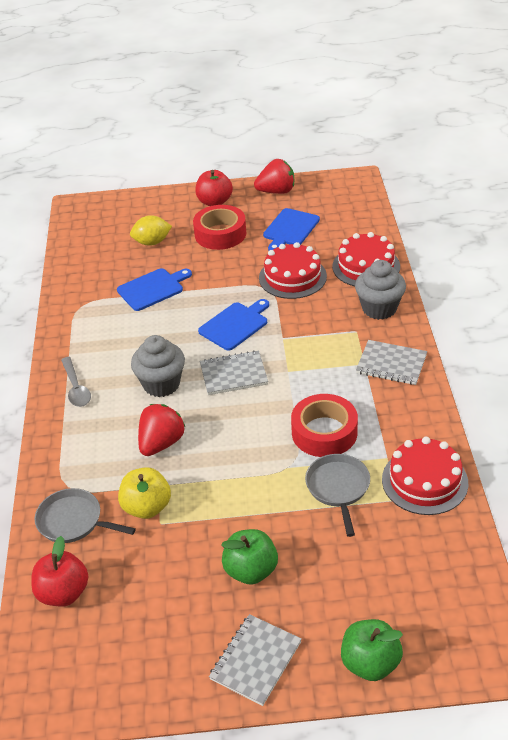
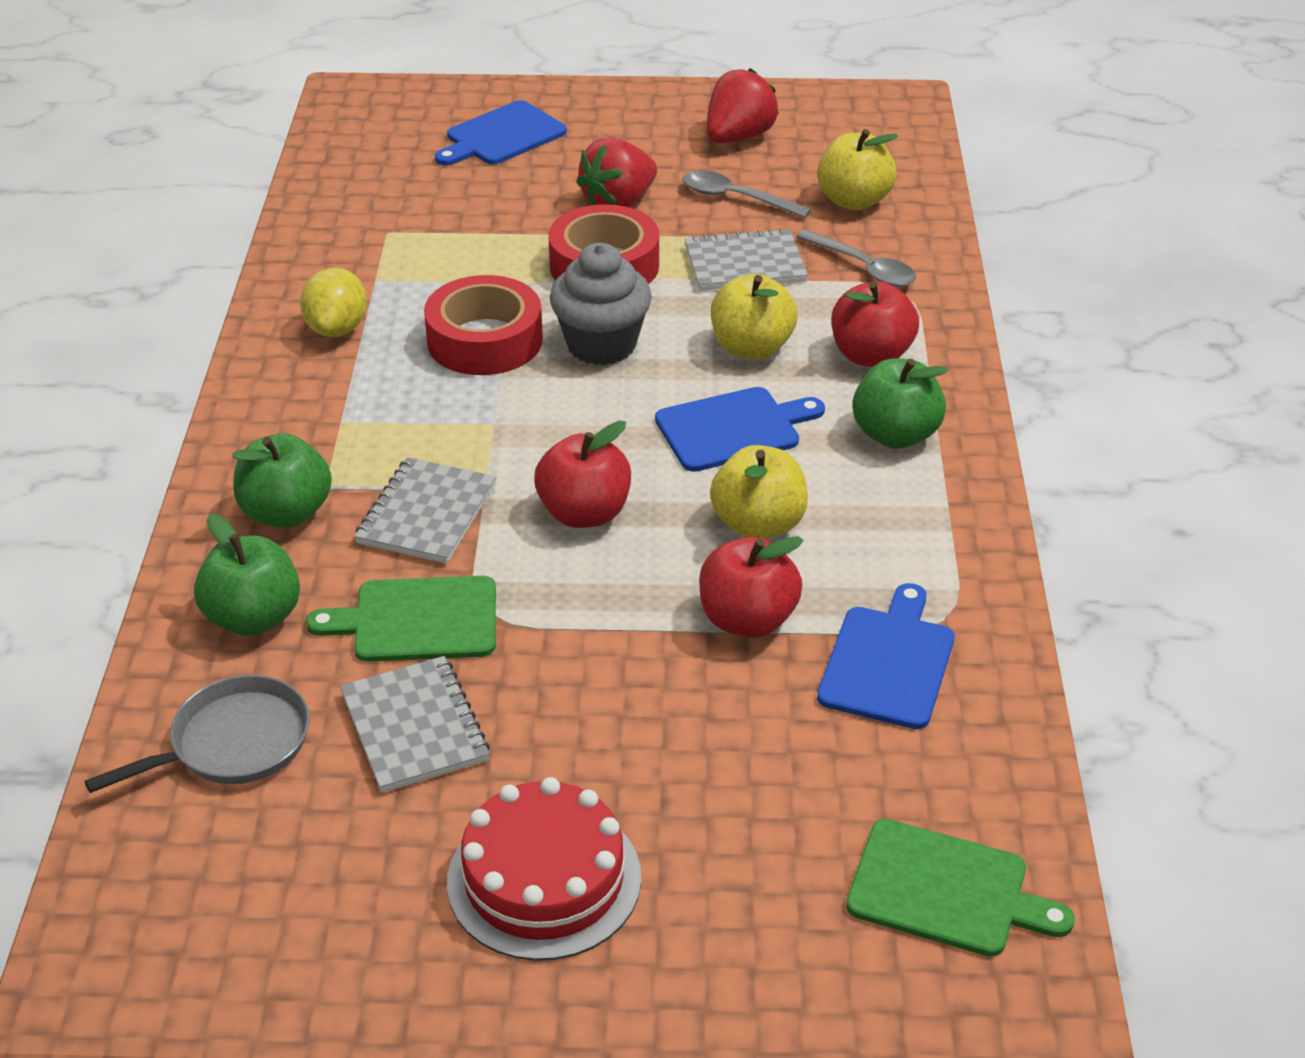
green apple: [221,529,278,585] [341,619,403,681] = 2 -> [194,514,300,636] [232,433,332,528] [852,358,948,449] = 3
green cutting board: none = 0 -> [306,576,496,662] [846,819,1075,957] = 2
grey cupcake: [131,335,185,397] [355,260,406,320] = 2 -> [550,243,652,365] = 1
grey pan: [35,488,136,543] [305,454,370,537] = 2 -> [84,675,310,793] = 1
grey spoon: [61,357,91,407] = 1 -> [683,170,811,218] [796,229,916,287] = 2
red apple: [31,536,88,607] [195,170,233,206] = 2 -> [534,421,631,528] [699,536,803,638] [832,281,919,367] = 3
red cake: [259,242,327,299] [332,232,400,286] [382,437,468,515] = 3 -> [447,777,641,961] = 1
yellow apple: [118,467,171,519] = 1 -> [710,445,808,539] [711,274,798,359] [817,129,898,210] = 3

